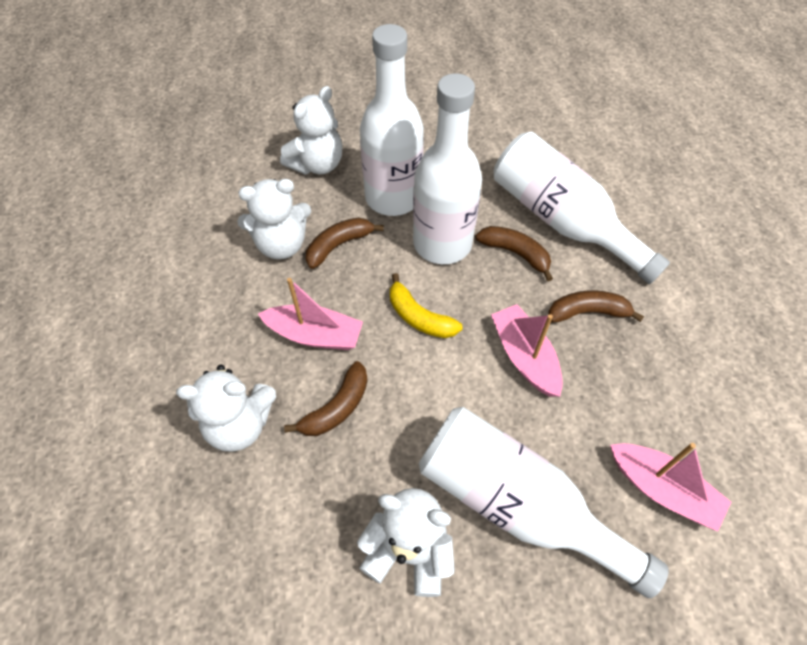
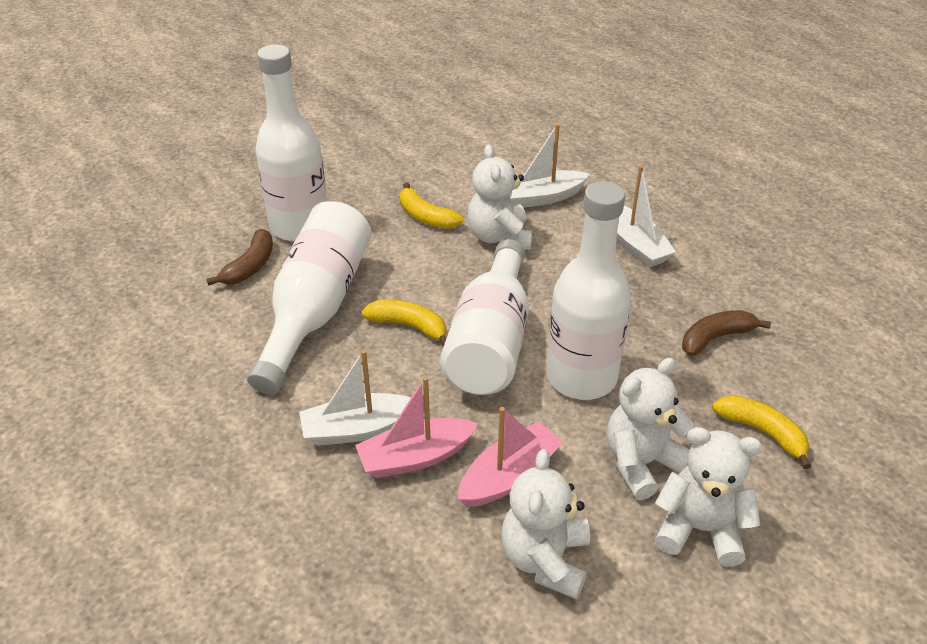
brown banana: [284,361,368,436] [306,218,384,269] [475,226,553,281] [548,290,644,323] = 4 -> [206,229,273,286] [682,310,771,356] = 2
pink boat: [258,278,363,350] [491,304,563,397] [610,443,731,531] = 3 -> [355,376,478,478] [458,407,563,507] = 2
white boat: none = 0 -> [299,350,411,446] [510,124,589,208] [617,165,676,268] = 3
yellow banana: [390,273,463,338] = 1 -> [361,300,446,346] [400,182,464,229] [712,395,811,469] = 3

